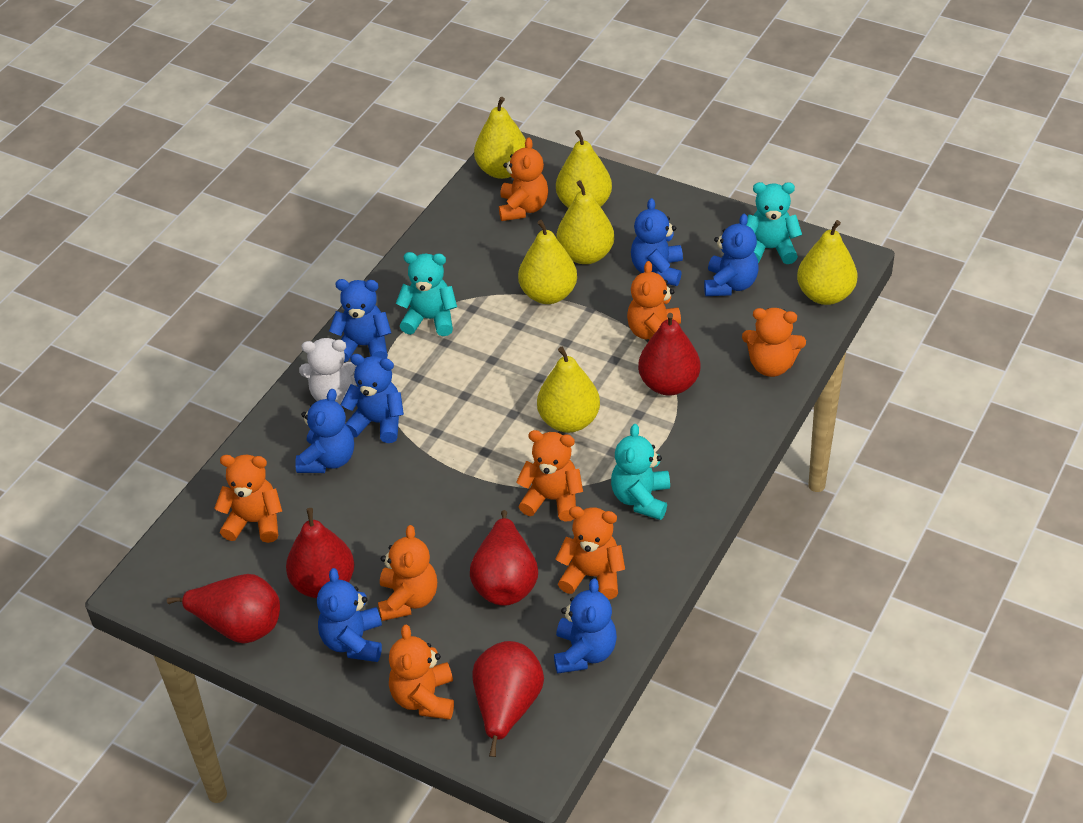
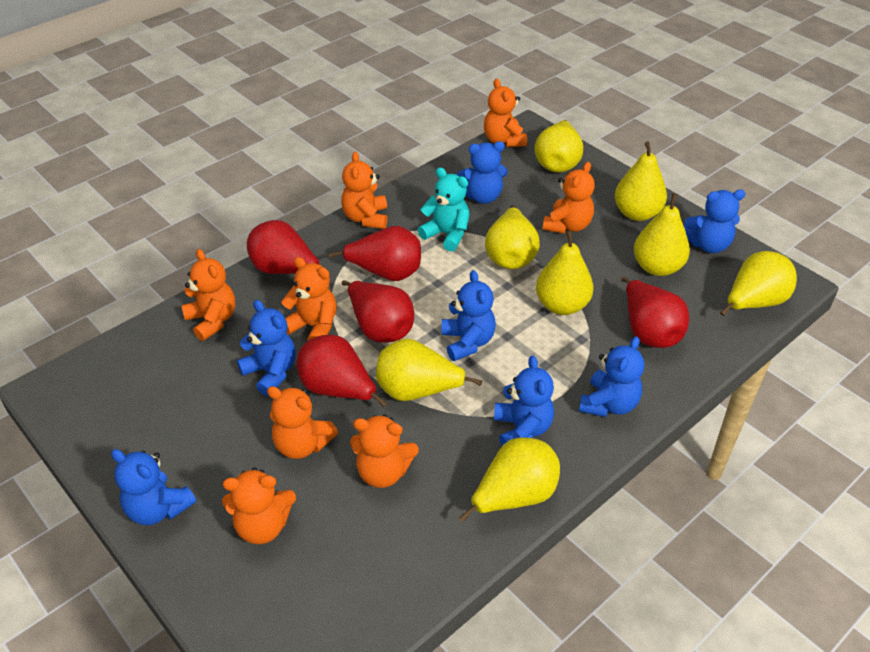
turquoise teddy bear: [396,252,457,336] [611,424,670,520] [746,182,802,264] = 3 -> [418,167,469,252] = 1
white teddy bear: [299,338,357,405] = 1 -> none = 0
yellow pear: [474,97,526,179] [518,220,577,304] [537,347,600,433] [556,130,612,208] [557,180,614,264] [797,220,857,305] = 6 -> [376,339,482,401] [459,438,560,522] [485,205,540,269] [535,120,583,173] [536,230,594,315] [615,142,667,221] [634,193,690,276] [720,251,797,316] = 8

